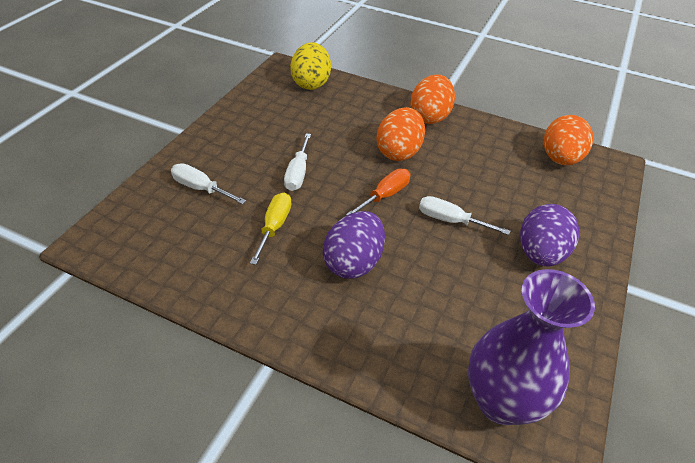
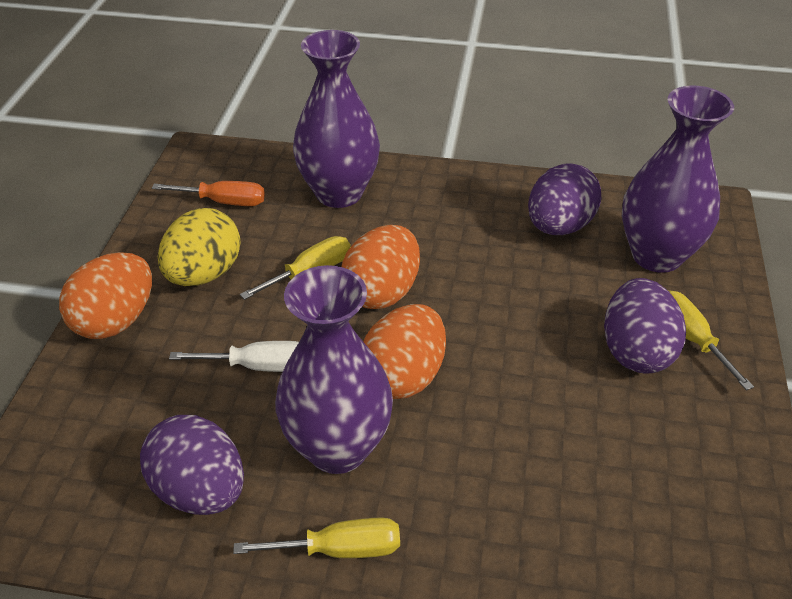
purple egg: [323,211,385,279] [520,204,580,266] = 2 -> [140,415,244,515] [528,163,602,235] [604,278,686,374] = 3
purple vase: [468,269,595,425] = 1 -> [275,265,393,474] [293,30,380,208] [622,86,734,273] = 3
white screwdriver: [171,163,246,204] [284,133,311,191] [419,196,510,235] = 3 -> [169,341,299,372] = 1
yellow screwdriver: [250,192,292,265] = 1 -> [233,517,400,558] [240,236,351,300] [668,290,754,391] = 3

